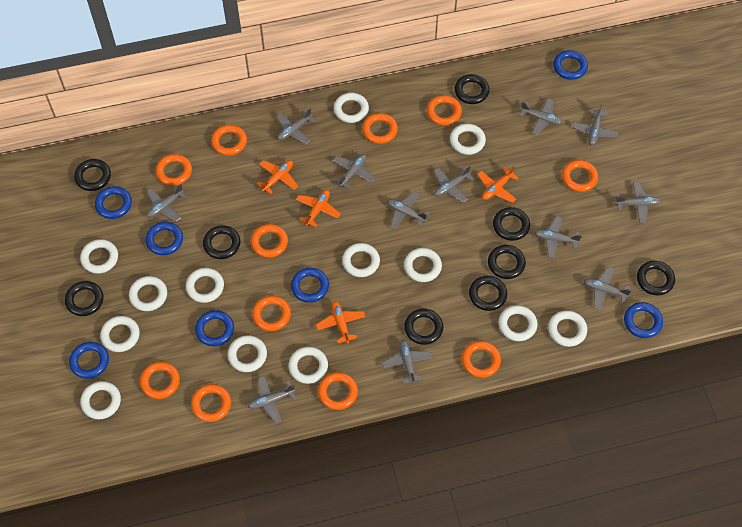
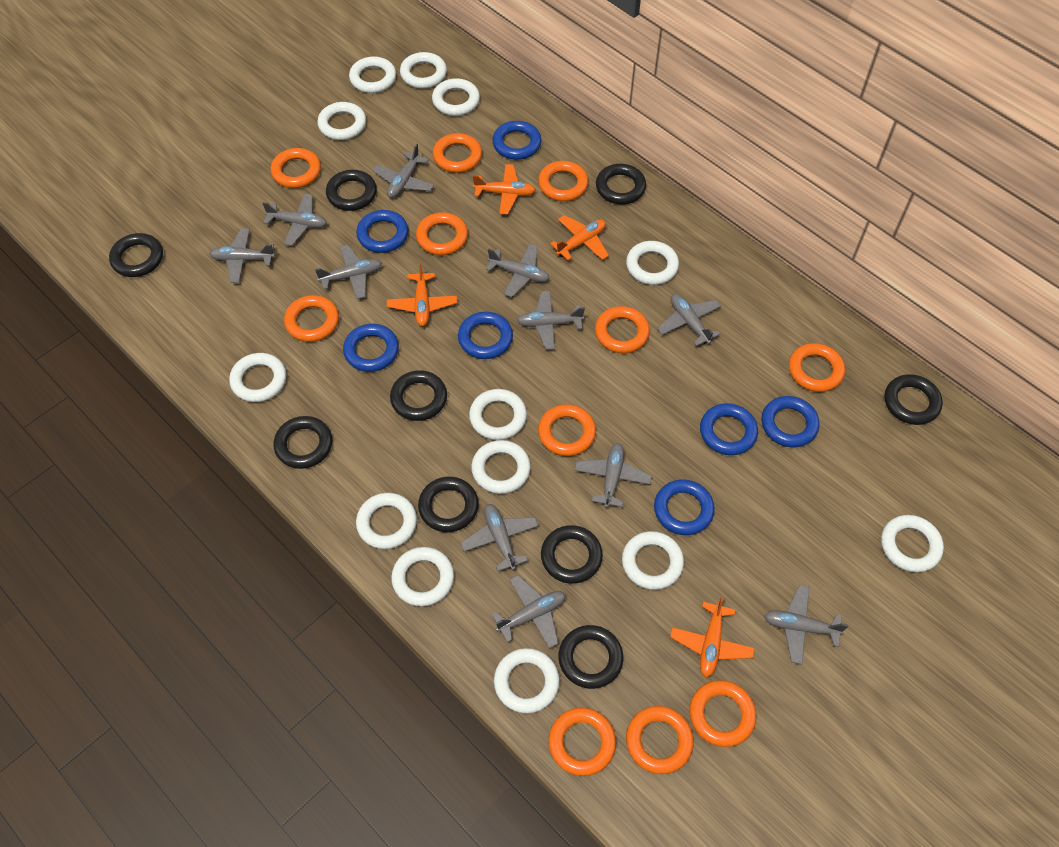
grey plane: [147,184,187,222] [248,375,296,423] [276,108,316,144] [333,154,375,189] [382,339,433,384] [387,191,430,230] [434,166,474,203] [519,98,562,135] [534,216,582,259] [572,104,619,145] [583,267,632,310] [615,182,660,223] = 12 -> [209,228,275,283] [262,193,327,246] [315,245,382,299] [373,144,434,198] [461,504,539,571] [486,244,549,297] [492,575,566,649] [517,291,585,350] [574,443,652,508] [657,294,721,346] [764,585,848,665] = 11

